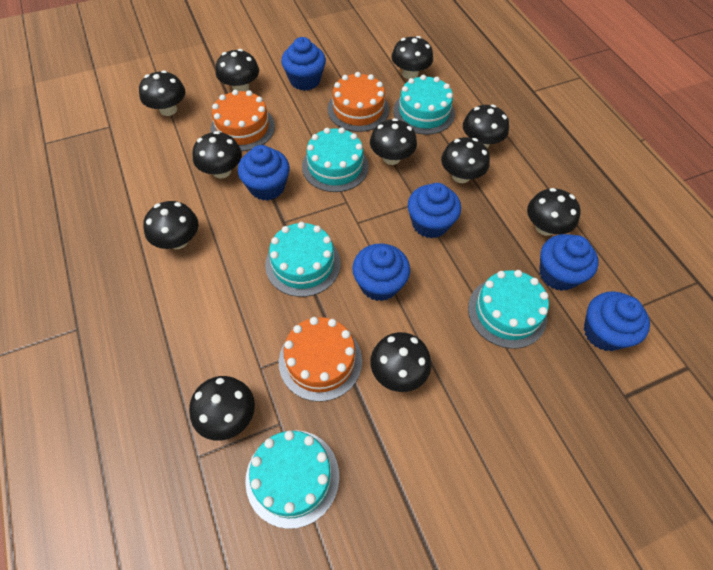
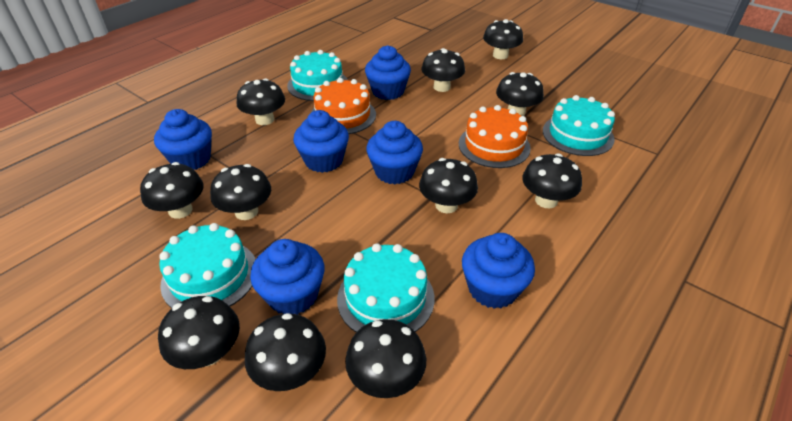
orange cake: [211,90,275,151] [279,317,362,402] [327,72,389,132] = 3 -> [311,78,376,134] [459,105,531,168] = 2
turquoise cake: [245,430,339,529] [265,222,341,297] [302,127,369,192] [393,75,455,135] [468,270,549,349] = 5 -> [159,223,256,308] [287,50,348,101] [337,243,435,332] [543,95,615,156] = 4

